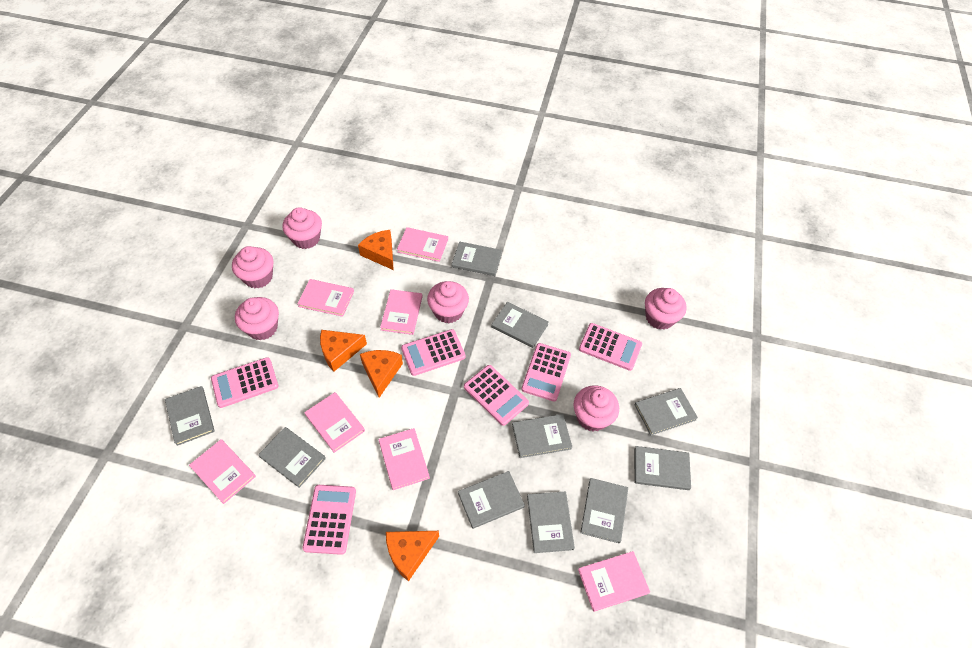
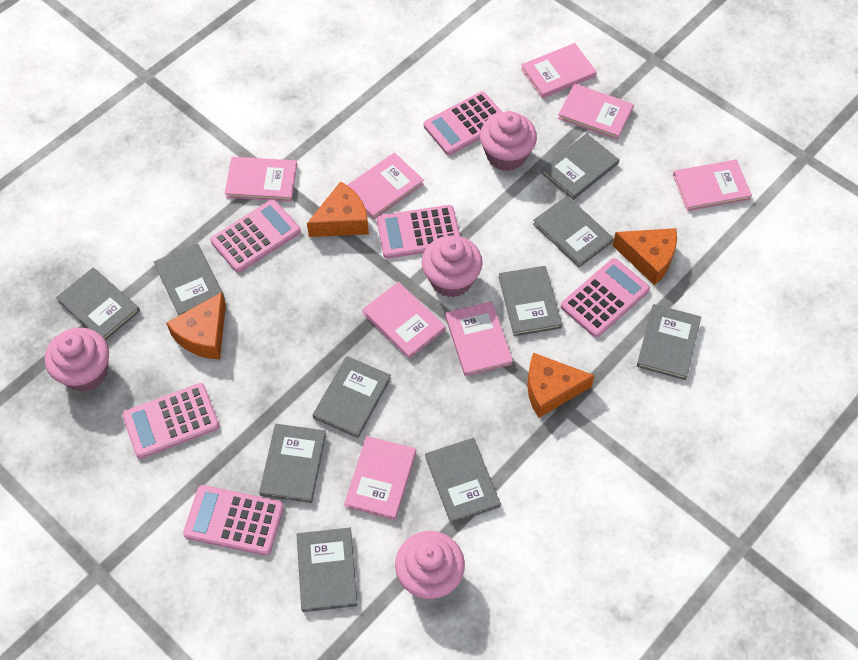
pink book: [189,439,256,504] [297,279,354,317] [304,392,365,453] [379,428,430,490] [380,289,423,335] [397,227,448,262] [578,551,650,612] = 7 -> [225,157,297,202] [344,436,416,520] [347,152,424,220] [362,282,445,359] [445,301,513,376] [521,43,597,98] [558,84,634,140] [673,160,752,211] = 8
pink cupcake: [232,246,274,288] [235,297,279,340] [282,207,322,249] [427,281,469,323] [573,385,619,432] [645,288,686,330] = 6 -> [45,328,109,392] [395,531,465,599] [422,235,483,297] [480,111,537,171] = 4

